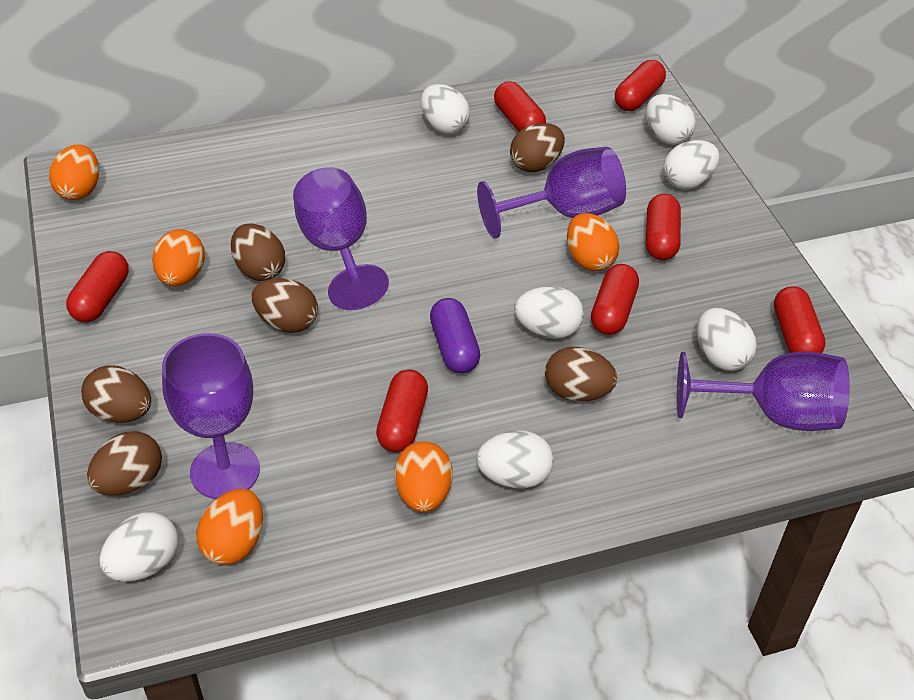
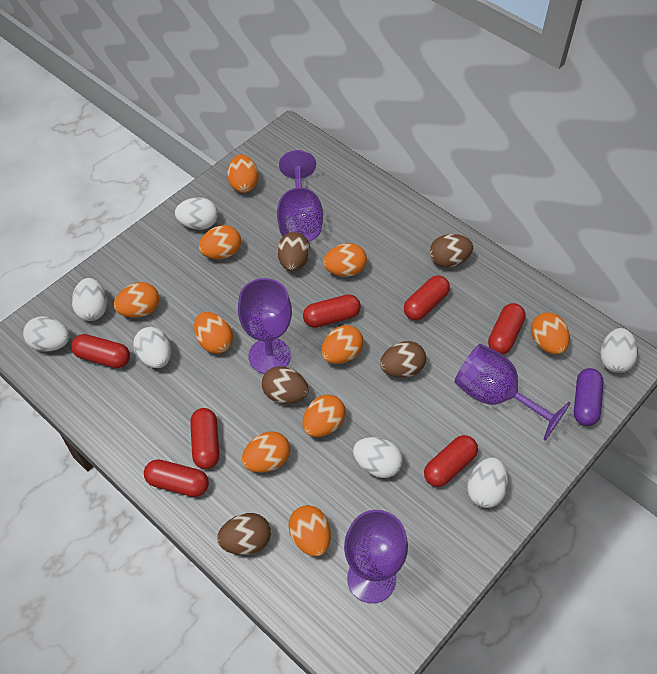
brown egg: [81,365,151,423] [87,431,162,495] [231,223,285,281] [252,278,318,333] [510,123,565,172] [545,347,617,402] = 6 -> [217,513,271,555] [262,366,309,404] [277,232,310,271] [380,341,426,378] [429,234,473,268] = 5
orange egg: [49,145,99,200] [152,229,205,286] [196,489,263,565] [394,441,453,512] [567,213,619,271] = 5 -> [114,282,160,318] [194,312,233,354] [199,225,241,259] [227,154,259,193] [242,431,290,473] [288,505,331,557] [302,395,346,437] [321,325,363,364] [323,243,367,277] [531,313,570,354] = 10

